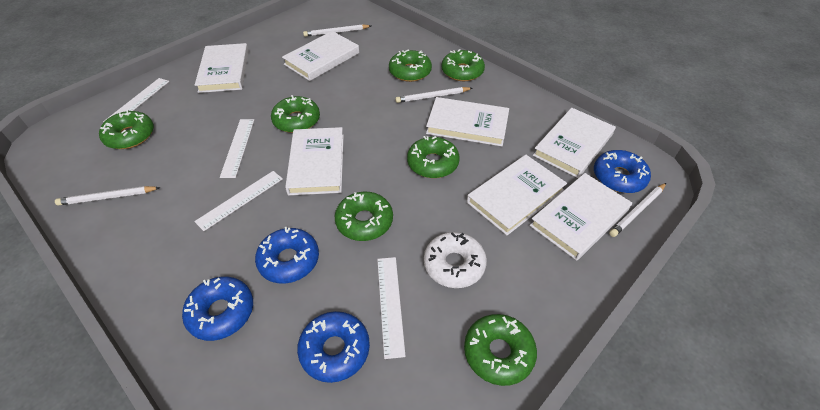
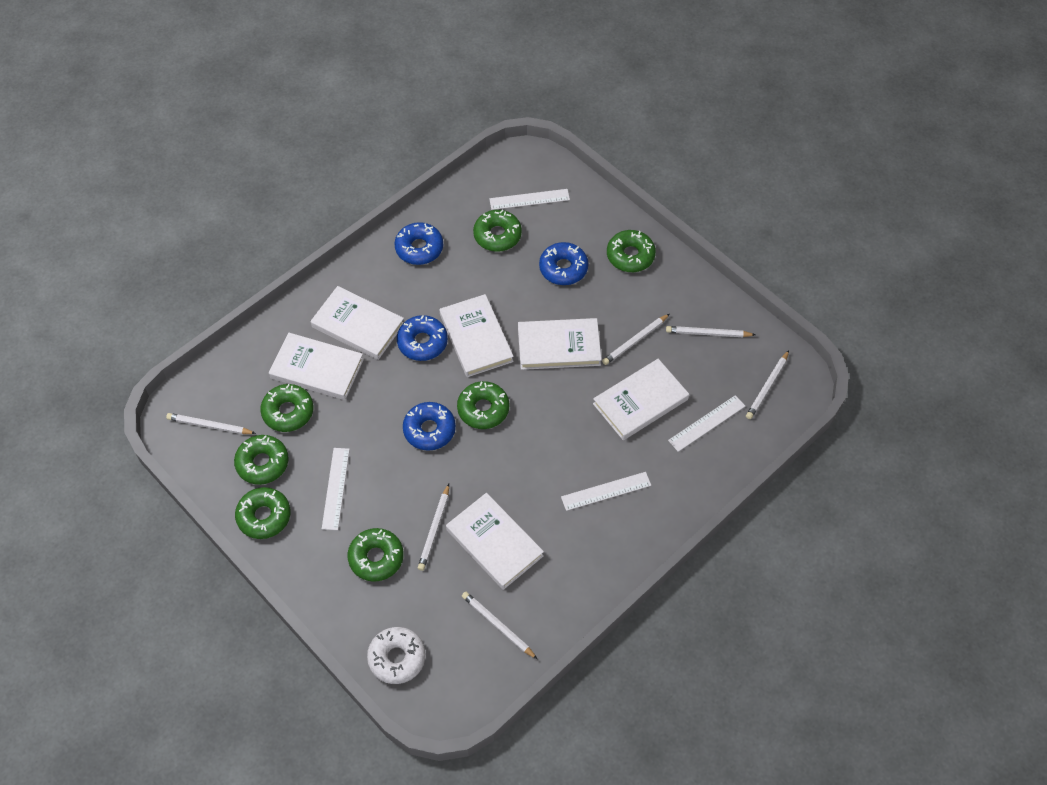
white book: [195,43,249,93] [282,31,359,81] [285,127,344,195] [426,97,509,146] [467,155,567,235] [529,173,632,261] [533,108,616,178] = 7 -> [269,333,364,400] [311,286,404,360] [440,294,514,377] [446,493,544,590] [518,318,601,370] [593,359,689,440] = 6
white pencil: [55,186,160,205] [303,24,371,37] [395,87,472,103] [609,183,666,237] = 4 -> [166,413,256,434] [418,484,449,571] [462,591,537,659] [602,314,670,365] [666,326,755,337] [746,350,789,419] = 6

